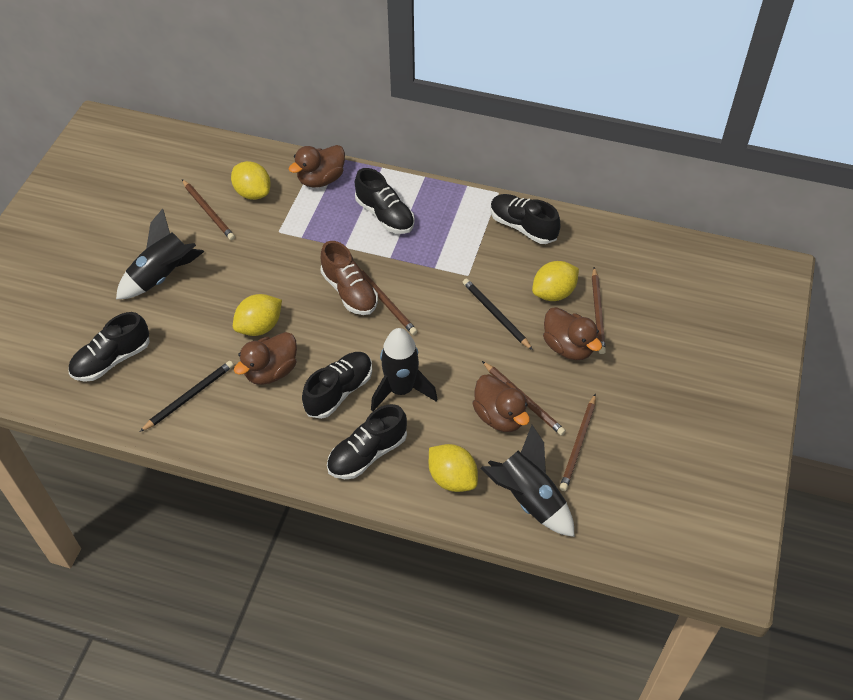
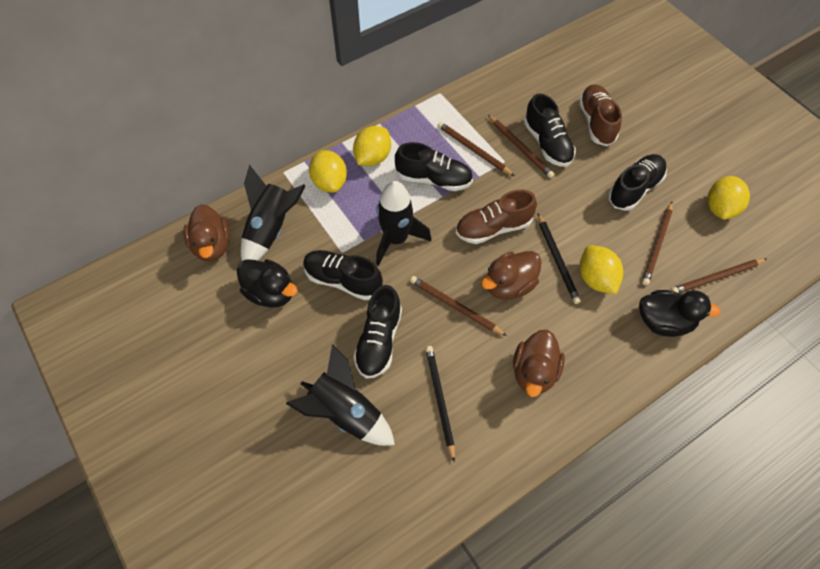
black duck: none = 0 -> [237,259,298,308] [639,290,721,337] = 2
brown duck: [234,332,297,385] [289,145,345,188] [472,374,530,432] [543,307,602,360] = 4 -> [183,204,230,262] [481,251,542,300] [513,330,565,397] = 3
brown shoe: [320,241,378,315] = 1 -> [456,190,537,244] [579,84,622,146] = 2

